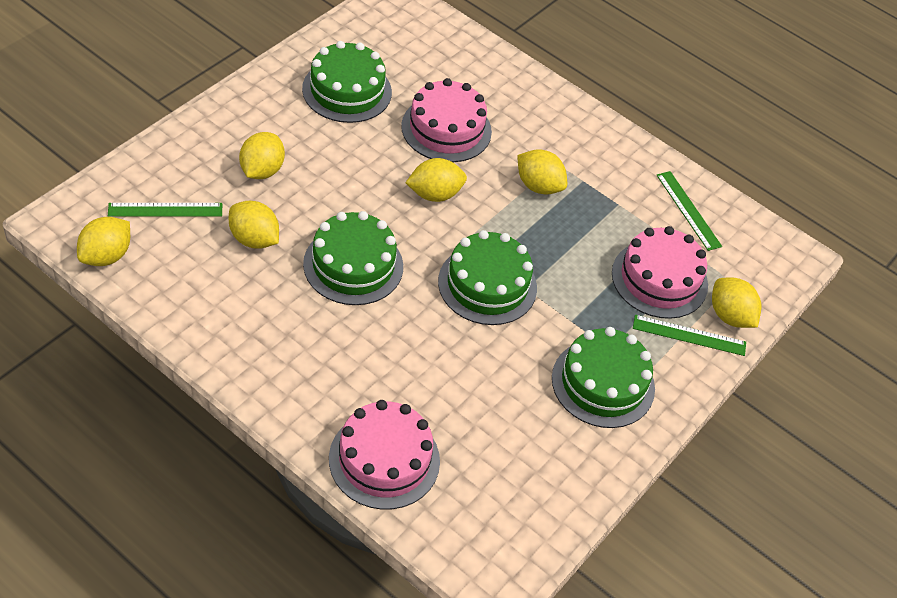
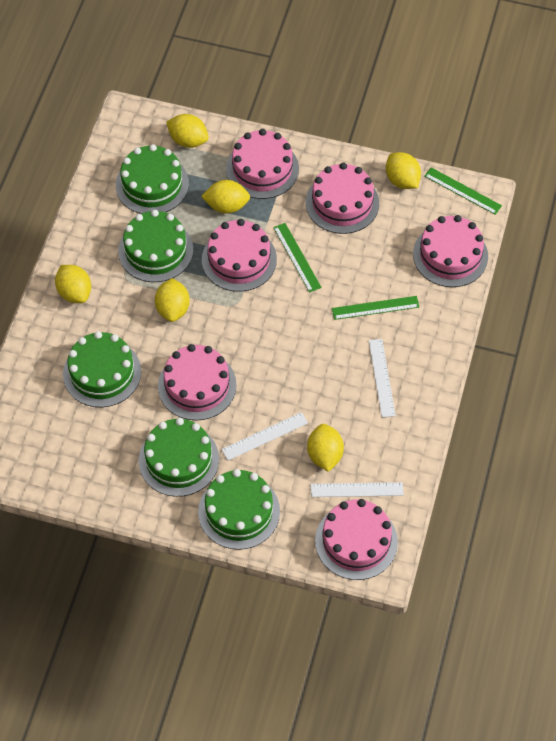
green cake: [302,41,392,123] [303,211,403,305] [438,230,537,325] [552,327,655,428] = 4 -> [63,331,141,407] [116,144,189,214] [118,210,193,282] [139,418,219,497] [198,469,280,550] = 5
pink cake: [329,400,440,510] [401,78,492,162] [612,226,708,319] = 3 -> [158,344,236,421] [202,219,277,292] [226,129,299,199] [306,163,379,234] [315,499,398,580] [413,215,488,287] = 6
white ruler: none = 0 -> [221,412,308,461] [311,482,403,497] [369,339,396,418] = 3

